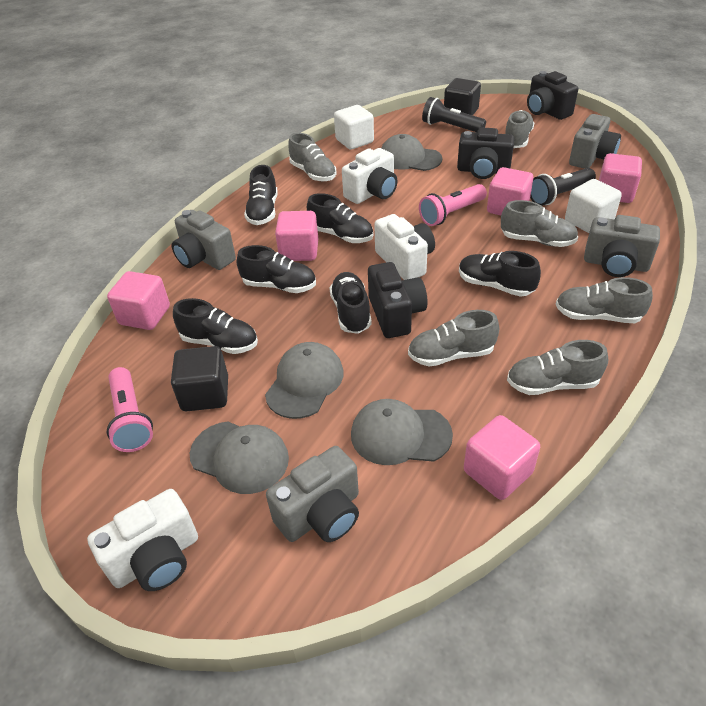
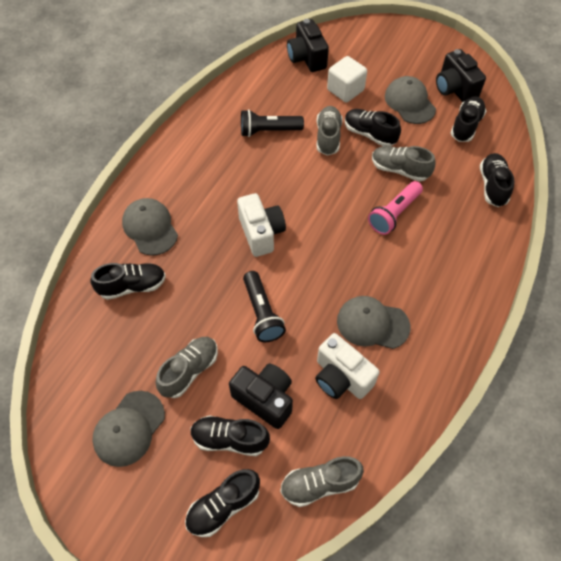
black cube: [171,346,228,411] [444,78,481,115] = 2 -> none = 0
grey camera: [171,210,236,270] [266,446,359,542] [569,114,621,169] [584,215,660,277] = 4 -> none = 0
grey shoe: [288,133,337,182] [408,310,499,366] [501,200,578,247] [505,110,534,148] [507,340,608,395] [556,277,653,323] = 6 -> [156,337,218,398] [280,456,364,507] [317,106,343,156] [372,146,436,182] = 4
pink cube: [107,271,170,330] [275,211,318,261] [464,415,540,500] [487,167,533,215] [599,153,642,203] = 5 -> none = 0
pink flashlight: [107,367,153,452] [419,184,487,226] = 2 -> [368,181,423,235] = 1
white camera: [87,489,198,591] [342,148,397,204] [374,214,435,280] = 3 -> [237,193,286,257] [315,333,380,399] = 2
white cube: [334,105,374,149] [565,179,622,233] = 2 -> [327,56,367,102] = 1

